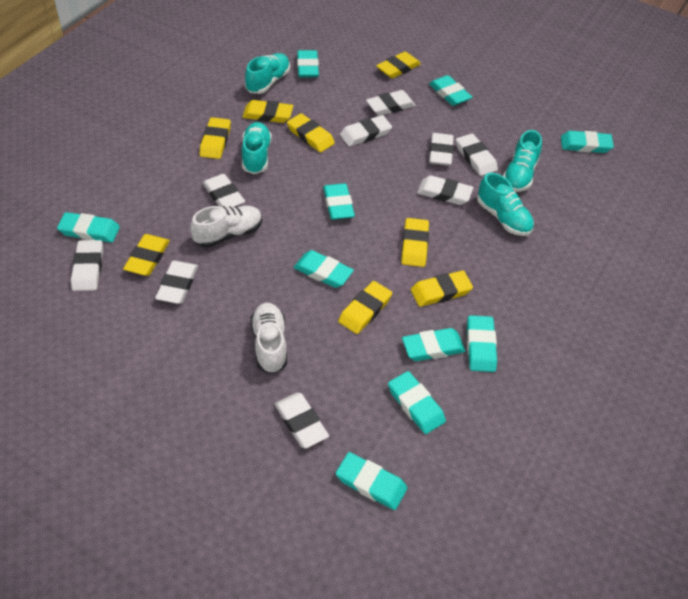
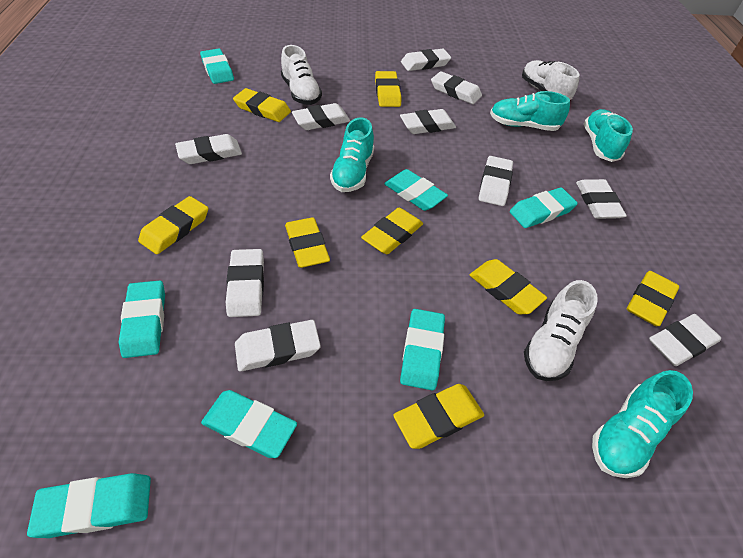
turquoise eraser: [57,212,120,243] [294,250,354,288] [297,50,319,77] [323,183,355,220] [336,452,407,510] [388,371,446,434] [402,328,465,361] [429,75,472,106] [467,315,497,372] [561,131,614,153] = 10 -> [27,473,151,538] [119,281,165,358] [200,49,234,84] [201,390,297,458] [384,169,448,211] [400,309,445,390] [510,188,578,228] = 7
white eraser: [71,240,103,291] [155,260,198,304] [203,174,245,207] [275,392,329,449] [340,115,392,147] [366,90,416,116] [417,175,473,205] [429,133,454,166] [456,134,498,176] = 9 -> [175,134,242,164] [226,249,264,317] [235,320,321,371] [292,103,350,130] [400,109,456,134] [401,49,451,71] [431,71,482,104] [479,156,513,206] [576,179,627,219] [649,314,721,366] = 10
white shoe: [190,206,262,248] [250,303,287,374] = 2 -> [281,45,322,105] [522,60,580,100] [524,280,598,381] = 3

